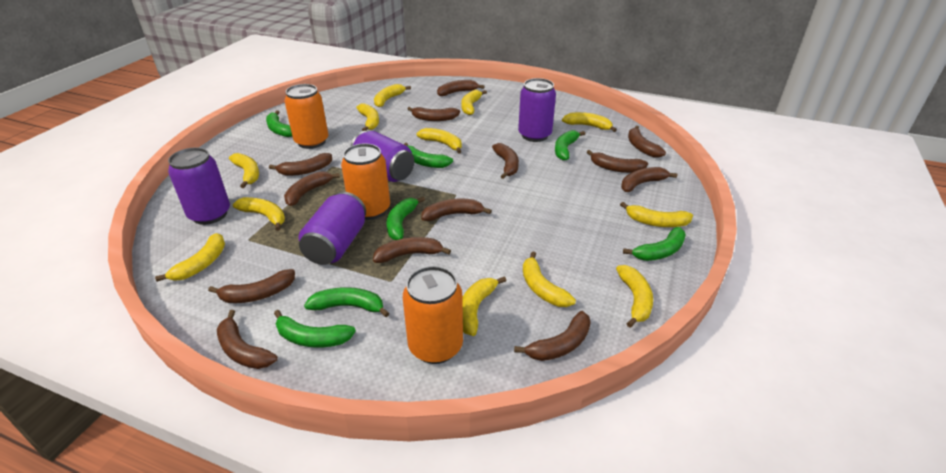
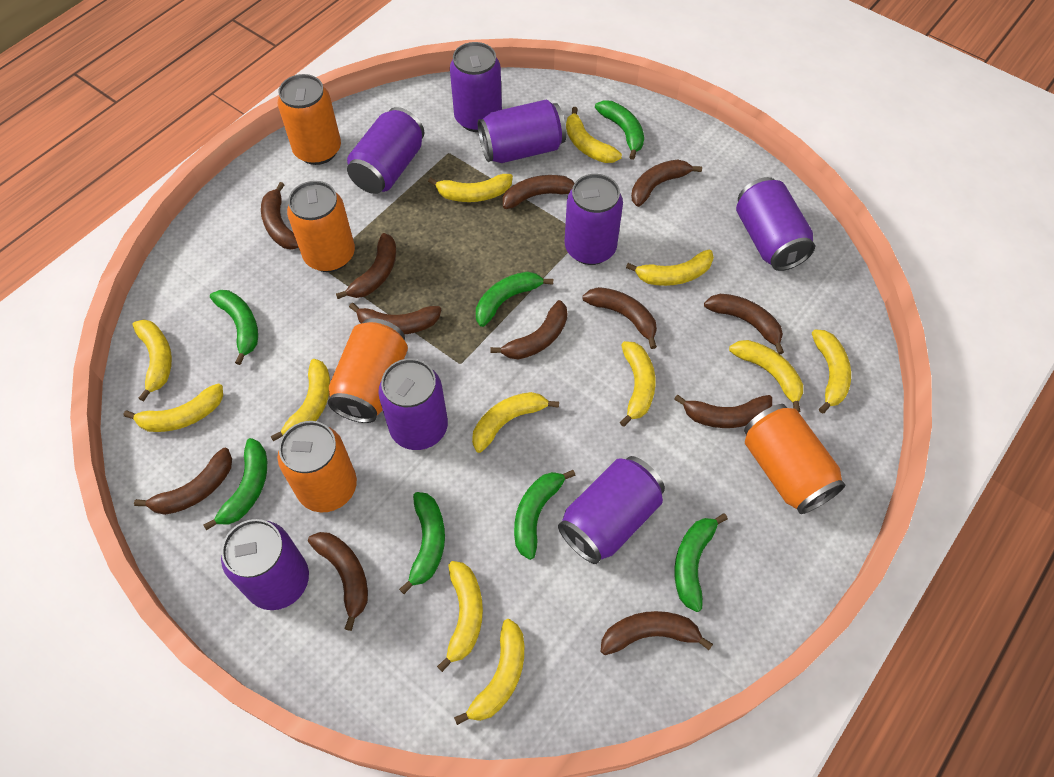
brown banana: [208,269,295,303] [217,310,278,369] [269,153,332,176] [284,171,340,206] [373,237,451,263] [407,107,460,121] [421,198,492,221] [437,80,485,96] [492,143,519,179] [514,311,591,361] [587,150,648,173] [621,167,677,192] [628,126,666,157] = 13 -> [134,448,232,515] [261,182,299,250] [308,532,368,631] [336,233,396,299] [349,303,441,334] [490,300,568,360] [503,175,574,209] [582,287,657,349] [601,611,713,655] [631,159,702,207] [674,394,772,428] [704,294,784,354] = 12
orange can: [284,84,328,149] [341,143,390,220] [403,266,463,364] = 3 -> [278,74,341,165] [278,421,357,512] [287,181,355,272] [328,318,408,423] [744,404,846,514] = 5
purple can: [168,147,230,225] [299,192,366,265] [351,131,414,182] [518,78,556,142] = 4 -> [221,519,309,610] [347,107,424,194] [378,359,448,450] [450,42,502,132] [478,100,566,163] [558,456,665,564] [565,174,623,265] [736,177,815,271] = 8

